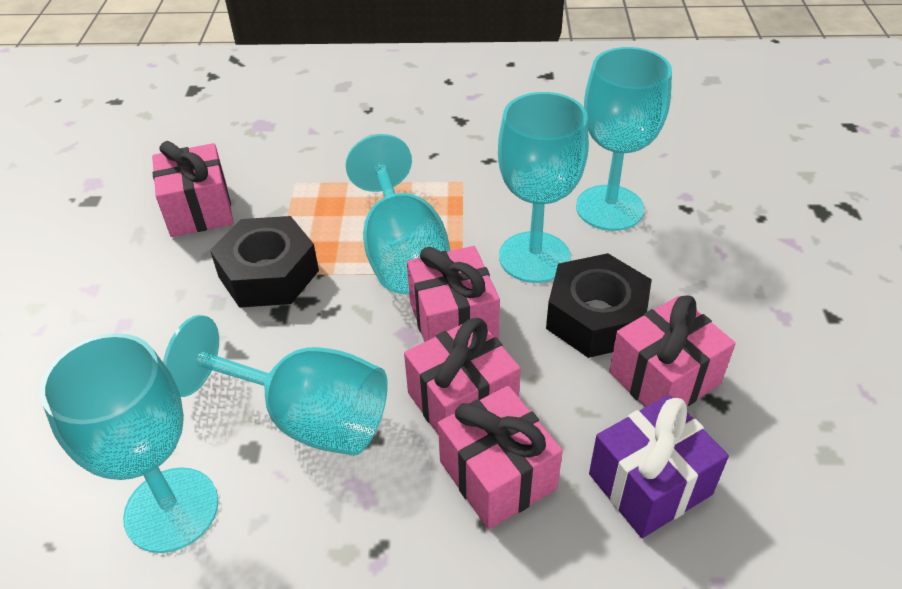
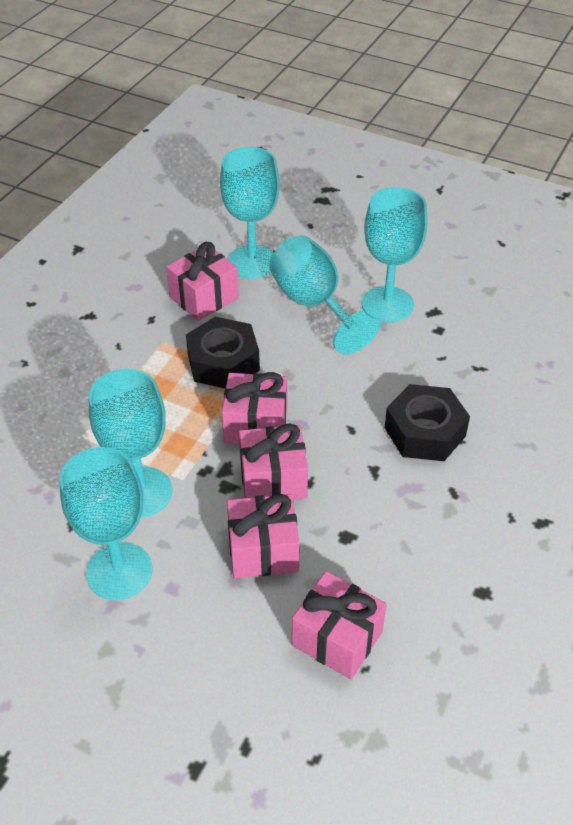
purple gift: [589,395,729,538] = 1 -> none = 0

